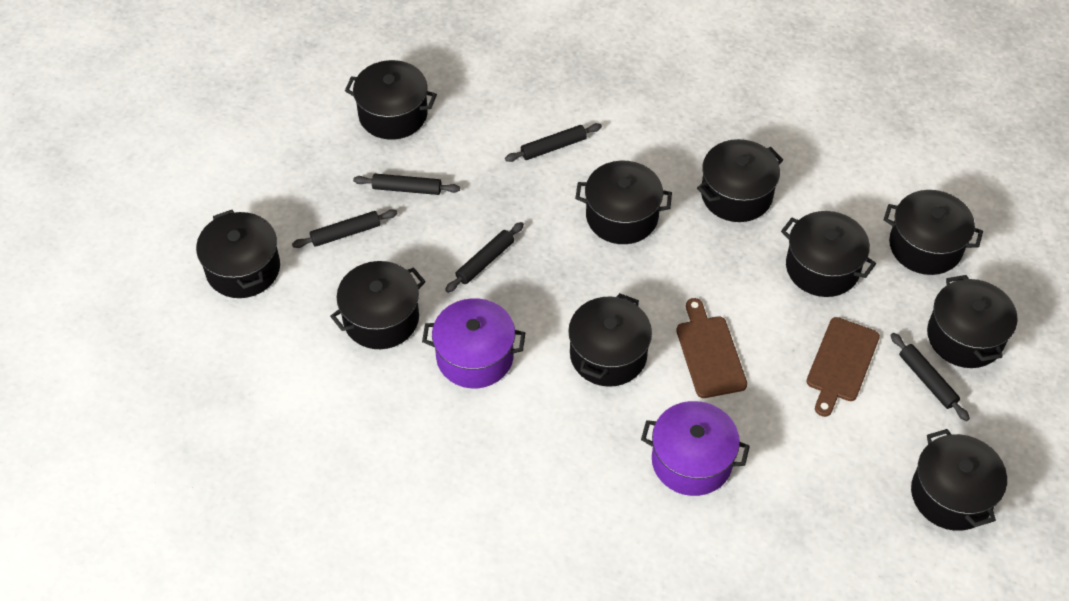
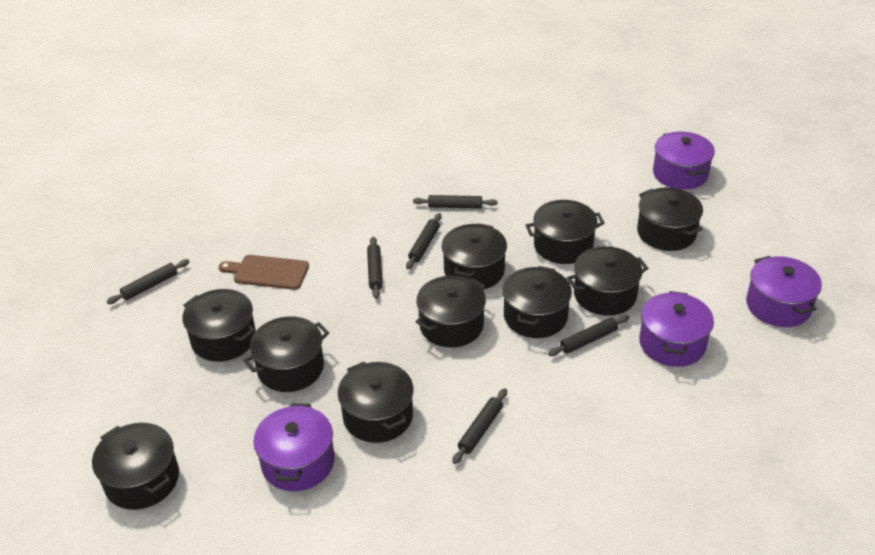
black rolling pin: [292,209,398,248] [353,174,460,195] [445,222,524,293] [505,123,602,162] [890,333,970,421] = 5 -> [107,259,189,304] [367,236,383,299] [406,213,442,269] [413,195,497,209] [452,388,507,464] [548,315,629,356] = 6
brown cutting board: [676,298,747,398] [806,317,880,417] = 2 -> [219,255,309,290] = 1
purple pot: [422,298,525,388] [641,401,750,496] = 2 -> [253,403,335,491] [639,291,714,367] [653,132,715,190] [746,256,822,327] = 4

